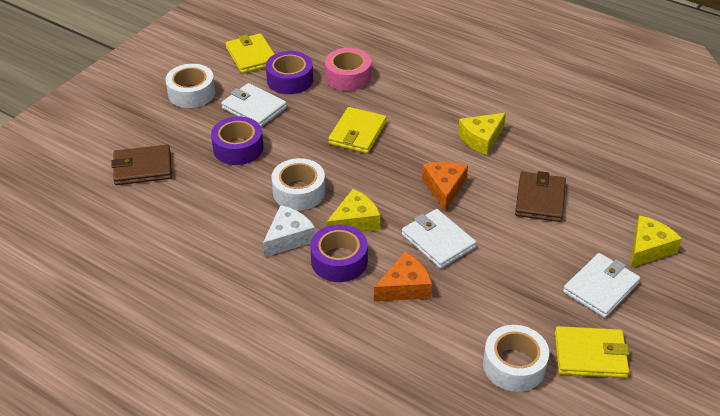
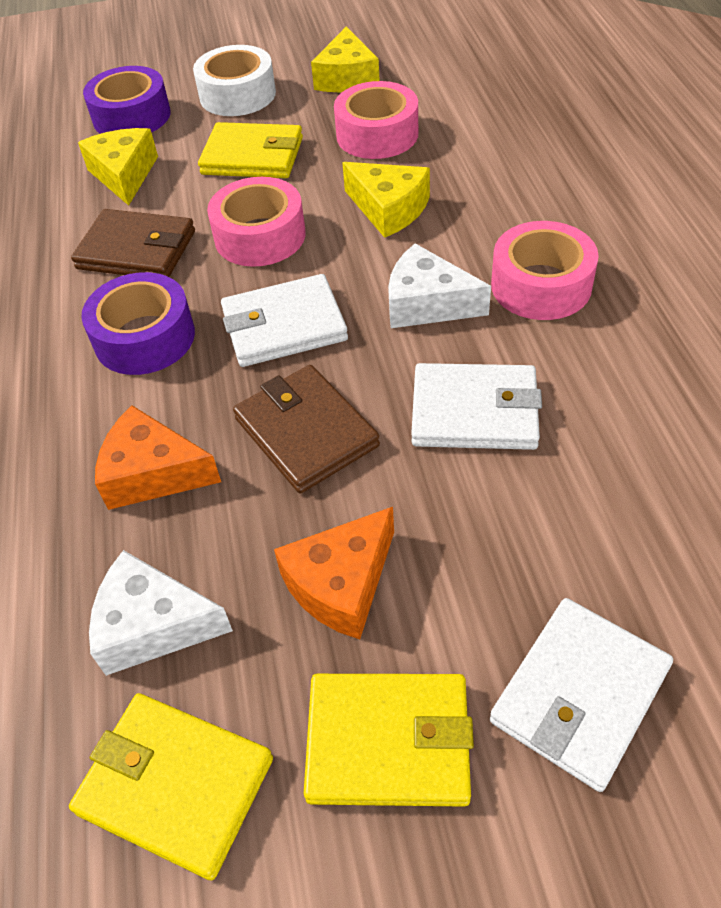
pink tape: [325,48,371,91] = 1 -> [207,177,306,267] [334,81,418,159] [491,221,599,320] = 3
purple tape: [211,116,264,165] [266,51,313,94] [310,224,368,282] = 3 -> [81,272,195,375] [83,66,171,134] = 2
white cheese: [263,205,315,257] = 1 -> [89,550,233,676] [388,243,491,328] = 2
white tape: [165,64,215,108] [271,158,325,210] [483,325,549,392] = 3 -> [193,45,276,116] = 1

